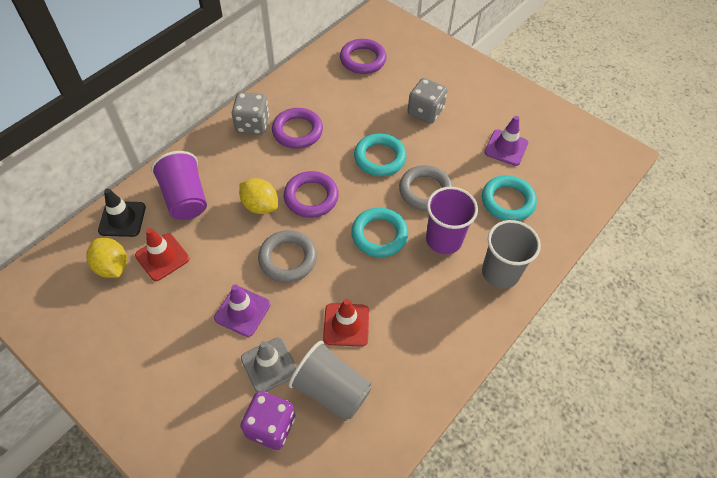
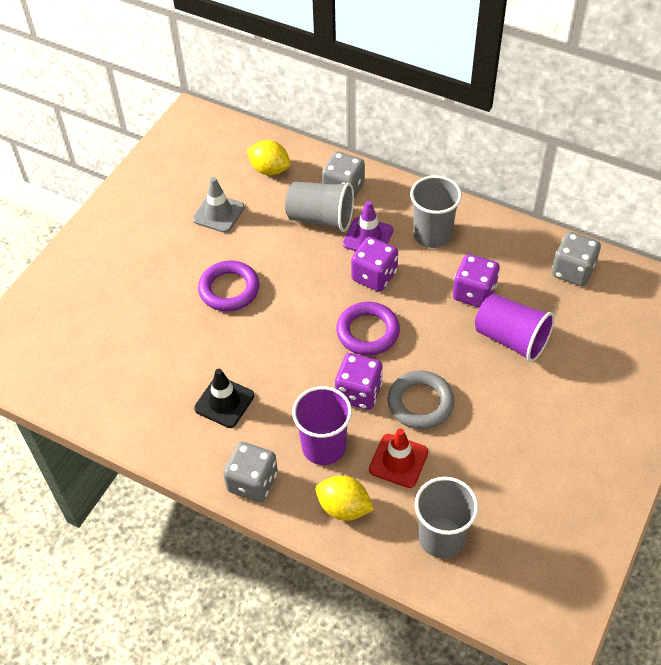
grey cup: [289,341,371,421] [482,220,541,289] = 2 -> [285,181,354,232] [410,175,462,248] [415,477,478,558] = 3
grey dice: [232,92,269,135] [407,78,448,124] = 2 -> [223,442,278,503] [322,151,365,199] [552,232,601,286] = 3
grey ring: [258,230,317,282] [399,165,453,211] = 2 -> [387,370,454,429] = 1
purple dice: [240,391,295,450] = 1 -> [335,353,383,410] [351,237,398,292] [453,254,500,308] = 3
purple ring: [272,108,323,149] [284,171,339,218] [340,39,386,74] = 3 -> [198,261,260,311] [336,302,400,356] = 2
purple traffic cone: [214,284,270,337] [484,116,528,166] = 2 -> [343,201,393,251] = 1
red traffic cone: [135,228,189,281] [323,299,369,347] = 2 -> [369,428,428,488] = 1
turquoise ring: [351,207,408,257] [354,133,406,176] [482,175,537,221] = 3 -> none = 0

